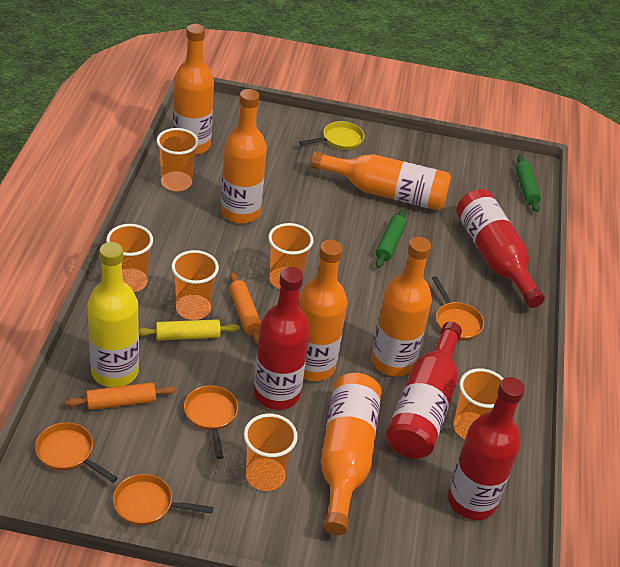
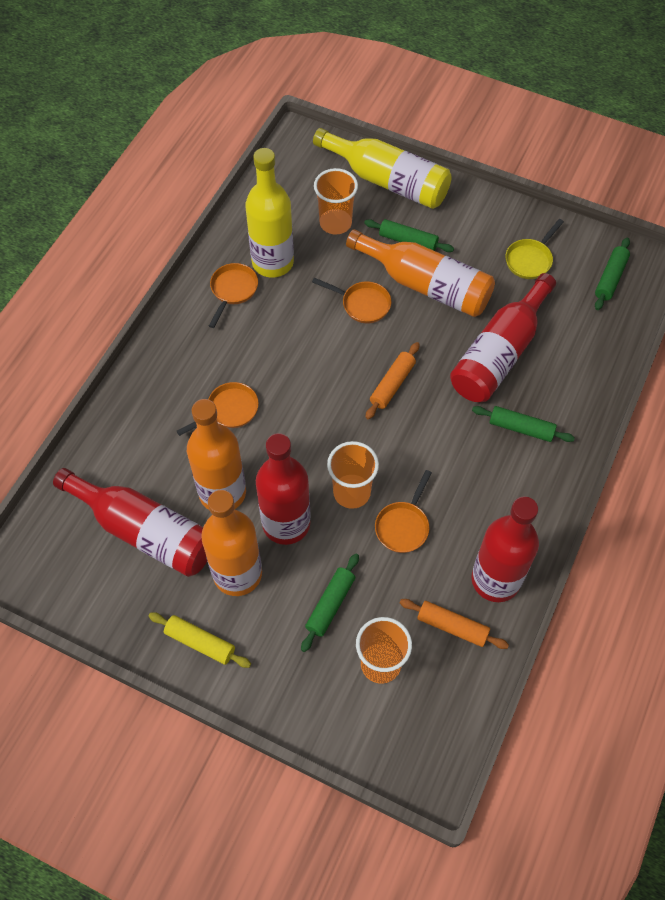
green rolling pin: [376,209,407,268] [516,155,541,212] = 2 -> [301,553,359,652] [364,219,454,252] [472,406,575,442] [595,237,630,310] = 4
orange bottle: [173,24,214,155] [221,89,267,224] [299,240,347,381] [311,151,451,211] [321,373,381,535] [371,237,432,376] = 6 -> [187,399,246,510] [201,490,262,596] [346,229,495,317] = 3
orange cup: [106,224,153,292] [157,128,199,191] [171,250,219,320] [244,414,298,491] [268,223,313,289] [453,368,504,439] = 6 -> [314,168,358,235] [327,441,379,509] [356,617,412,684] = 3
yellow bottle: [87,242,139,387] = 1 -> [245,148,294,278] [313,128,452,209] = 2

